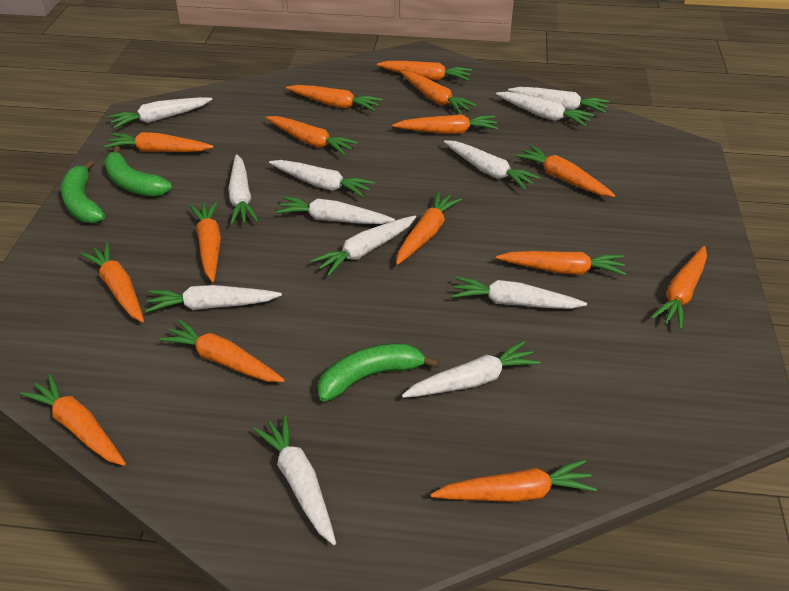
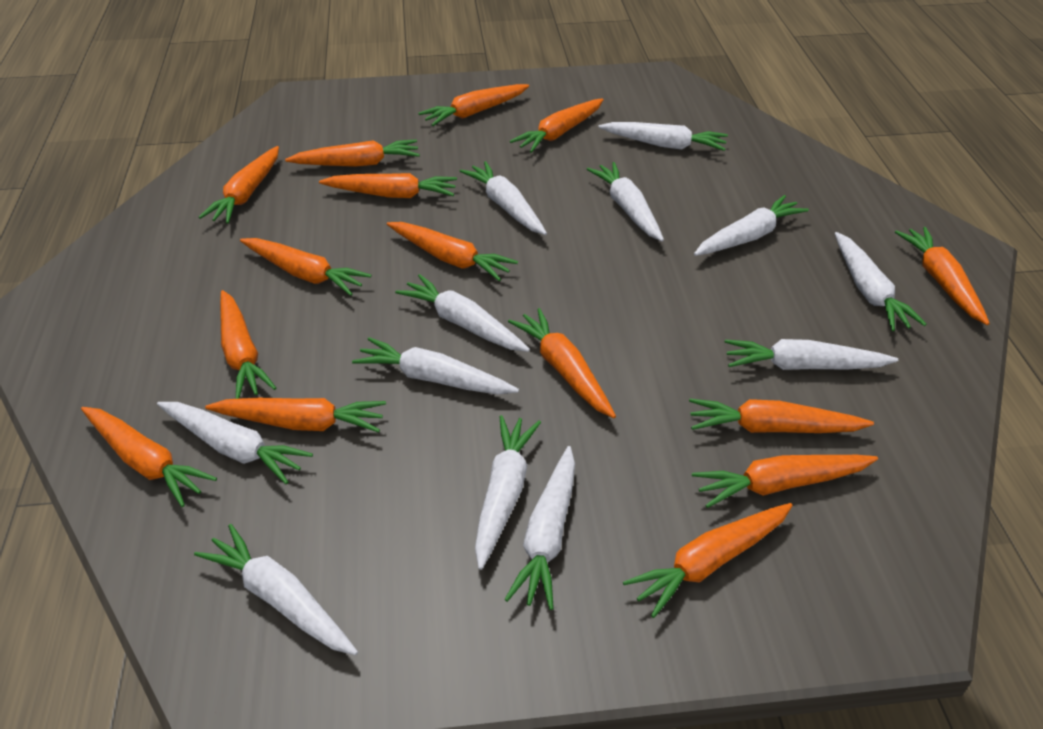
green banana: [61,160,105,223] [104,146,172,197] [318,343,439,402] = 3 -> none = 0

